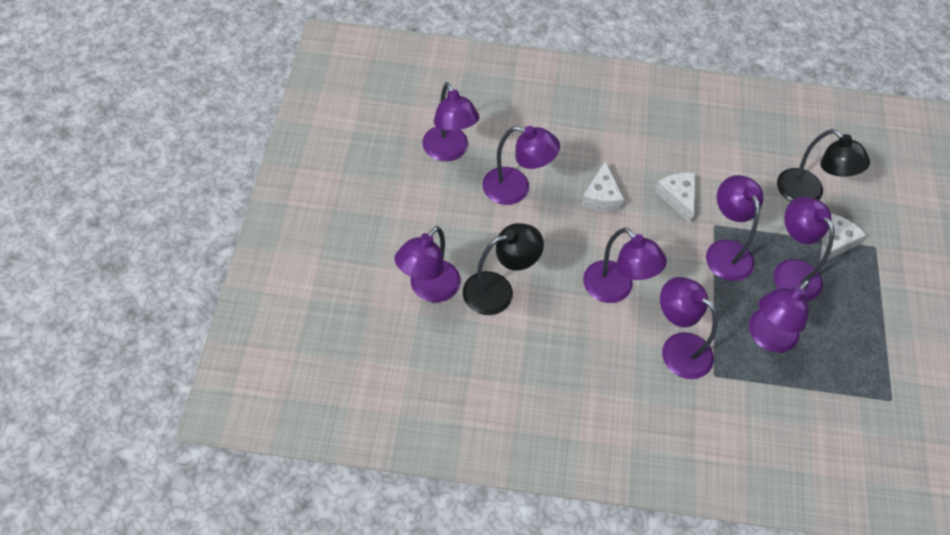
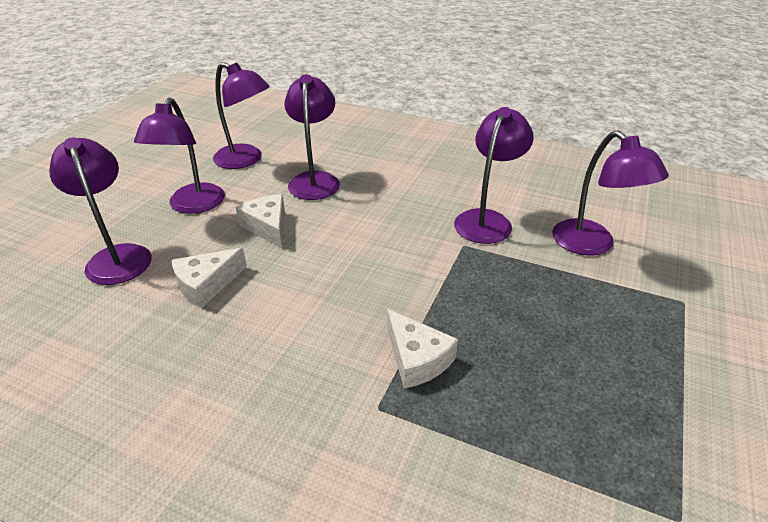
black lamp: [463,223,544,315] [777,129,870,202] = 2 -> none = 0
purple lamp: [395,226,461,302] [422,82,479,161] [482,126,560,205] [583,228,667,303] [660,277,718,379] [706,175,763,281] [749,279,810,353] [774,197,835,301] = 8 -> [49,137,152,285] [134,97,225,214] [213,62,270,169] [284,74,340,200] [454,107,534,244] [552,130,669,256] = 6

